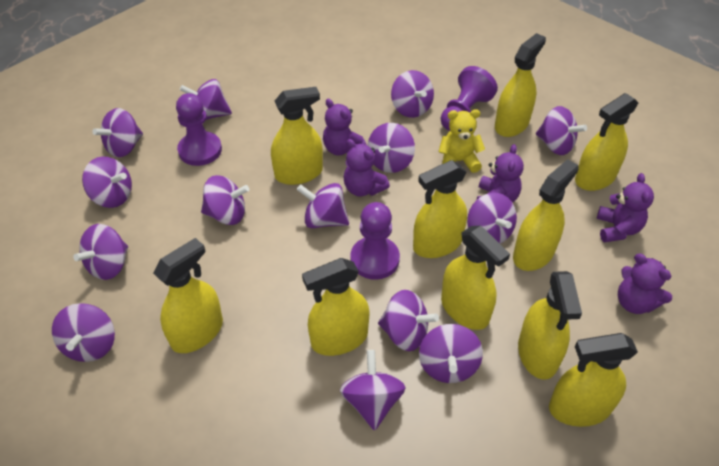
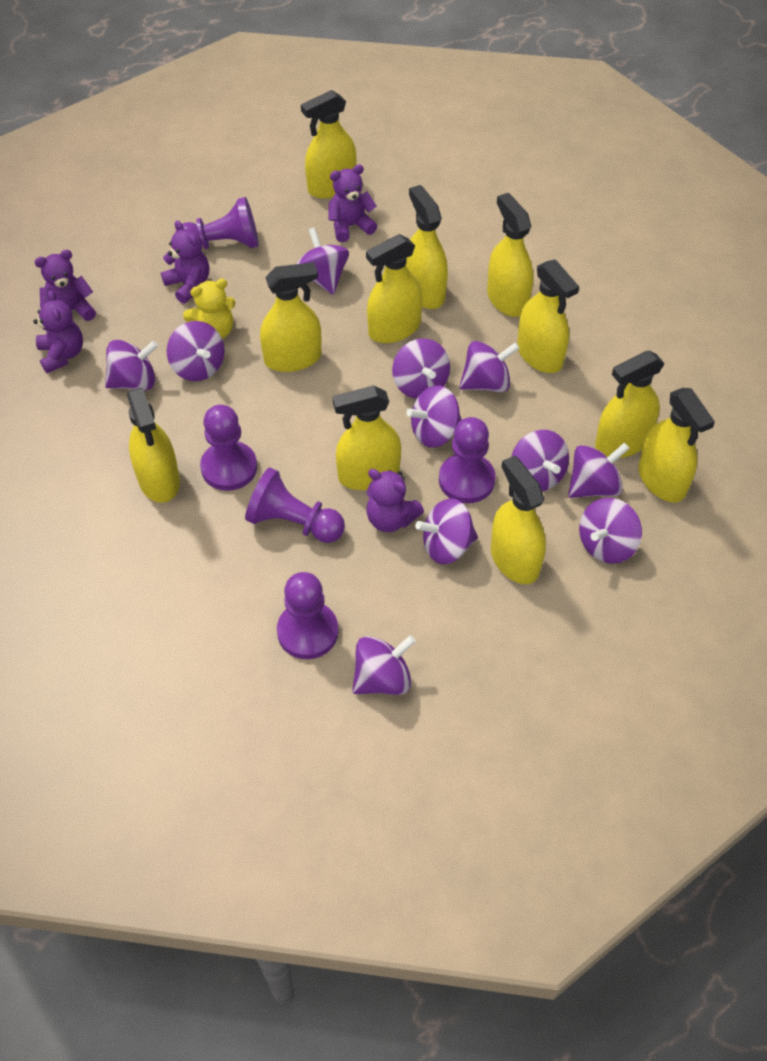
purple pawn: [176,93,222,166] [350,202,400,280] [441,66,498,131] = 3 -> [176,197,259,250] [200,405,257,491] [245,468,345,543] [277,572,339,659] [439,417,496,503] = 5
purple spinning top: [52,303,115,362] [73,224,128,280] [82,157,132,208] [92,108,143,157] [180,79,232,120] [201,175,249,225] [297,183,349,228] [340,350,405,430] [367,123,415,173] [378,290,439,351] [391,70,434,118] [419,324,483,383] [467,193,517,244] [536,106,587,155] = 14 -> [105,340,158,391] [167,321,225,381] [297,227,349,295] [352,635,416,695] [392,338,450,399] [406,385,462,448] [415,498,478,564] [459,341,520,392] [511,430,569,491] [568,442,630,498] [579,498,642,564] = 11
yellow spray bottle: [153,238,223,353] [271,87,323,185] [302,258,370,356] [413,160,467,258] [441,225,510,330] [495,33,546,137] [513,159,579,271] [518,271,582,380] [549,333,638,427] [575,93,638,191] = 10 -> [127,388,180,503] [260,262,321,372] [301,90,356,199] [333,386,401,490] [366,234,423,343] [406,185,448,309] [487,193,533,317] [491,456,546,584] [517,259,579,373] [595,350,665,458] [638,388,715,502] = 11

